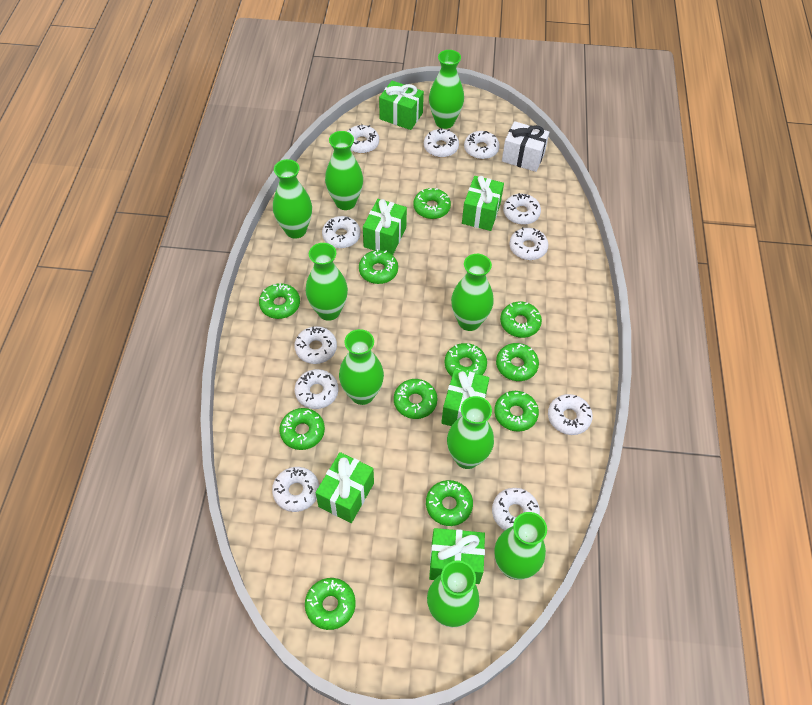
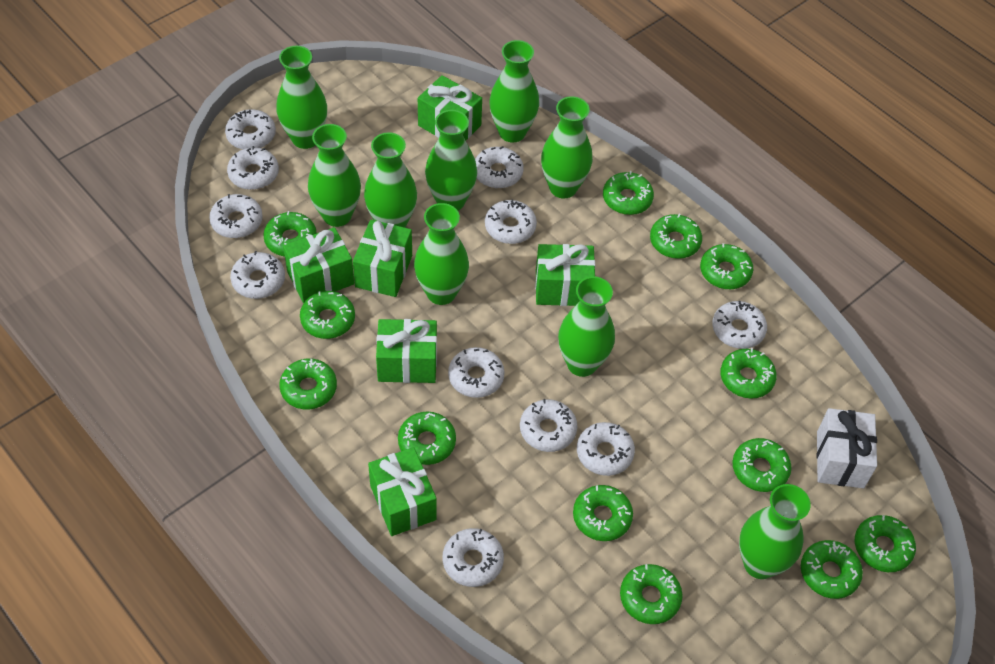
green donut: [259,283,300,319] [279,408,325,450] [305,578,356,630] [359,249,398,284] [394,379,438,419] [413,188,451,219] [426,480,473,526] [445,343,487,376] [494,391,539,432] [496,343,539,381] [500,302,542,338] = 11 -> [263,211,317,256] [279,359,337,409] [300,291,355,339] [398,412,456,465] [573,485,633,541] [603,171,654,215] [620,564,683,624] [650,214,702,259] [700,243,753,289] [720,348,777,399] [733,438,791,492] [801,540,863,599] [855,515,916,572] = 13

